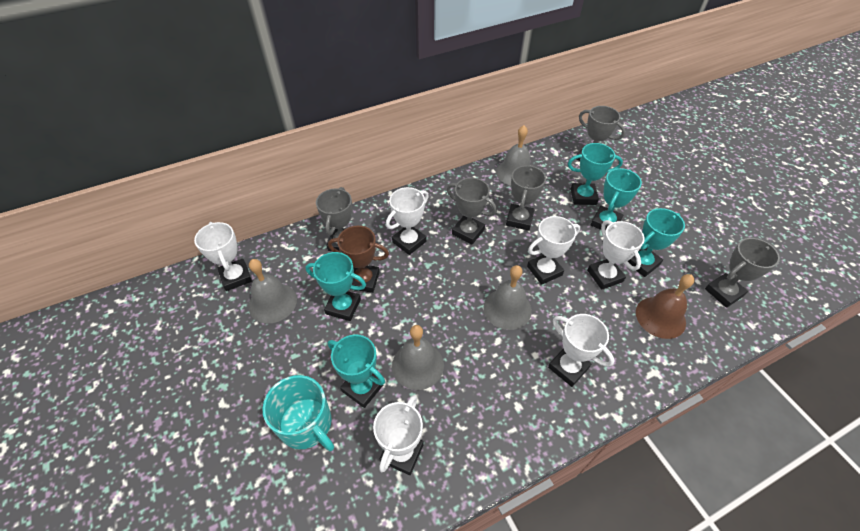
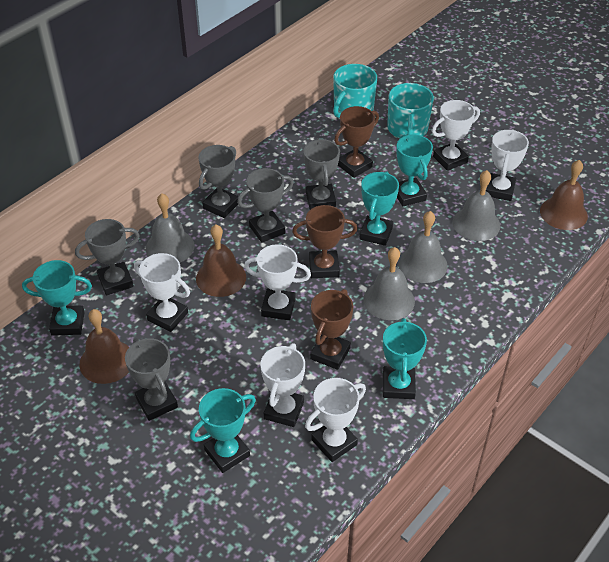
brown bell: [636,274,694,339] = 1 -> [79,309,129,384] [196,225,246,297] [540,160,588,230] = 3
brown trophy: [328,226,389,293] = 1 -> [292,205,358,278] [310,289,353,370] [334,106,379,178] = 3
turquoise mug: [262,375,334,451] = 1 -> [333,64,377,118] [387,83,434,139] = 2

